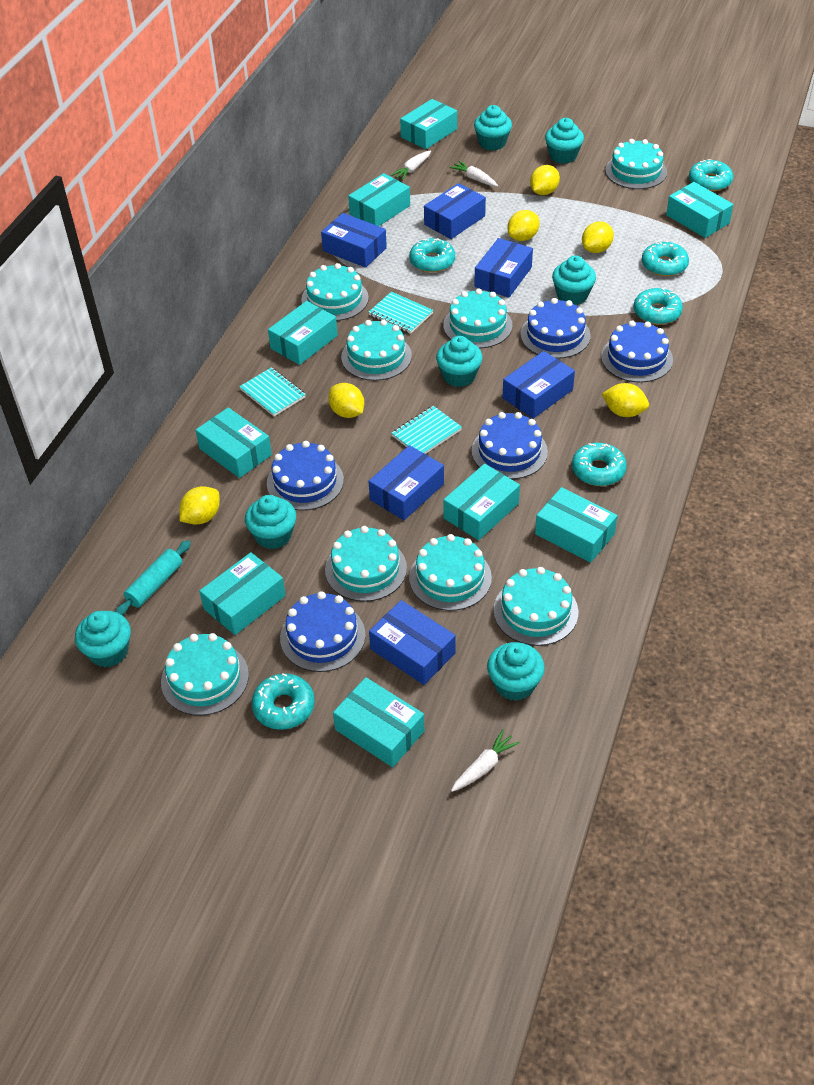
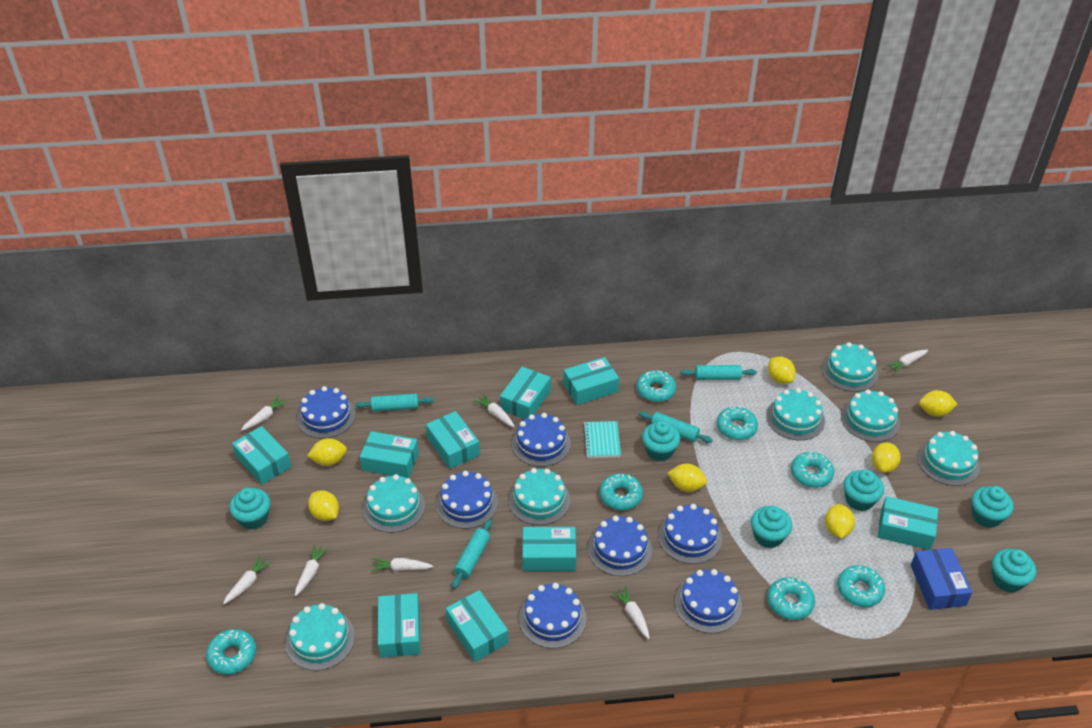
blue box: [321,213,387,268] [369,445,444,520] [369,600,456,685] [424,183,486,239] [474,238,533,298] [502,351,575,419] = 6 -> [911,548,973,610] = 1
blue cake: [267,441,344,511] [280,591,365,672] [472,412,548,479] [521,298,591,359] [601,320,673,382] = 5 -> [297,386,356,439] [436,471,498,529] [512,413,571,467] [519,583,586,649] [588,516,652,576] [658,504,722,564] [675,569,742,633] = 7
turquoise cake: [161,633,249,716] [301,263,369,321] [325,526,407,602] [341,320,412,381] [409,534,492,611] [443,289,512,348] [494,567,578,646] [605,139,667,189] = 8 -> [286,603,355,671] [363,474,425,533] [509,468,571,525] [766,388,825,441] [822,342,879,392] [841,389,900,442] [918,431,980,486] = 7
turquoise cupcake: [75,611,131,668] [245,495,296,549] [436,336,482,387] [474,105,512,151] [487,642,545,701] [545,118,584,164] [552,256,596,305] = 7 -> [229,488,271,530] [642,421,680,461] [751,506,792,548] [844,470,884,511] [972,486,1014,528] [992,549,1036,593] = 6
turquoise donut: [252,673,315,730] [409,238,455,273] [572,443,627,486] [634,288,683,325] [642,241,689,276] [689,159,733,191] = 6 -> [206,629,256,675] [599,473,643,510] [636,370,676,402] [717,406,758,440] [767,577,815,620] [791,452,834,488] [837,565,885,607] = 7
turquoise notebook: [239,367,306,416] [369,292,433,334] [391,406,462,454] = 3 -> [583,421,621,458] = 1
turquoise rolling pin: [115,540,191,616] = 1 -> [355,394,434,412] [452,519,492,589] [639,411,713,443] [681,365,757,380] = 4
white carrot: [391,150,431,180] [449,161,498,187] [451,729,520,792] = 3 -> [223,556,272,604] [241,396,288,431] [295,544,329,596] [371,558,433,572] [473,394,515,427] [612,586,650,639] [885,350,928,374] = 7
yellow lemon: [179,486,220,525] [328,383,364,418] [508,210,540,241] [530,165,560,195] [582,222,614,253] [602,383,649,417] = 6 -> [307,438,347,466] [308,491,339,521] [667,464,707,492] [768,356,796,384] [825,504,855,538] [872,442,900,473] [919,390,957,417] = 7

